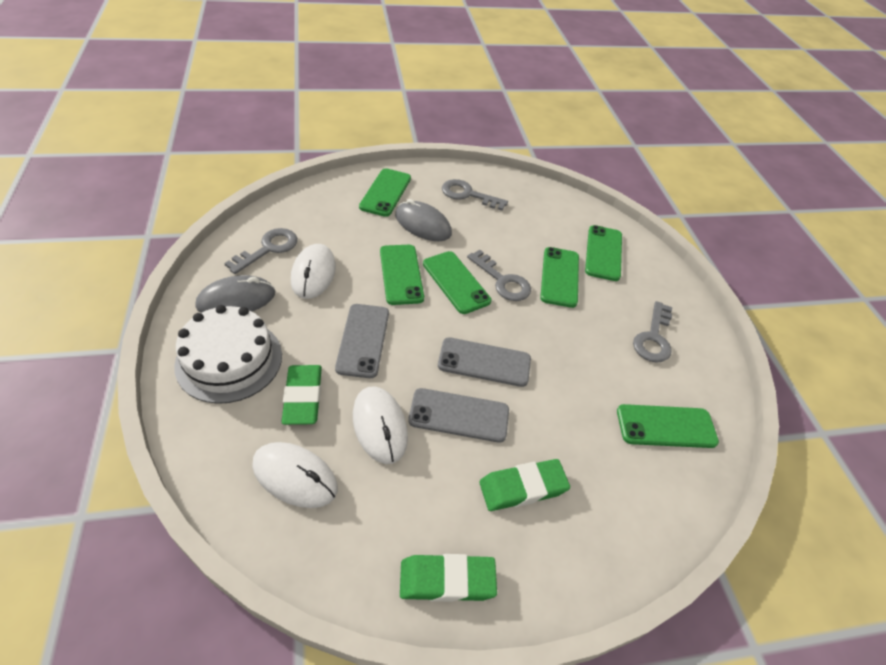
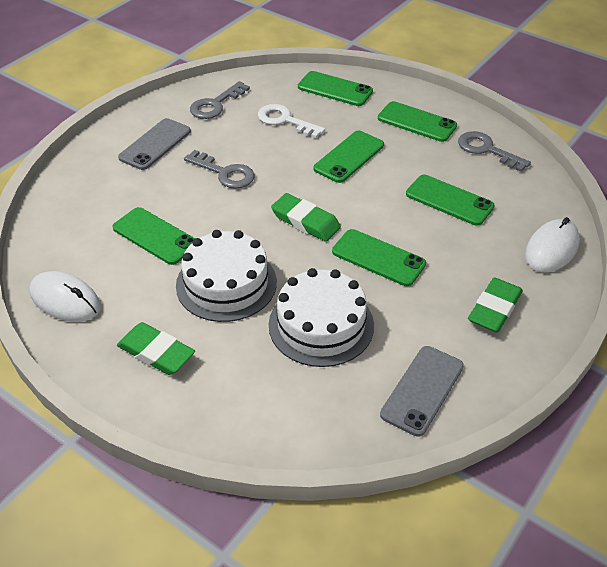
grey key: [224,228,298,274] [442,179,508,211] [467,250,531,301] [633,301,672,363] = 4 -> [184,150,255,189] [190,81,250,119] [458,131,531,172] = 3
grey mouse: [196,275,275,313] [395,199,452,241] = 2 -> none = 0
grey phone: [335,304,389,378] [408,388,509,443] [438,337,531,387] = 3 -> [118,118,191,170] [380,346,464,437] = 2
white cake: [174,305,282,404] = 1 -> [176,230,277,322] [269,268,374,367] = 2
white key: none = 0 -> [258,104,325,138] = 1
white mouse: [252,442,338,508] [291,244,336,299] [353,386,408,464] = 3 -> [29,271,101,322] [525,217,580,273] = 2

